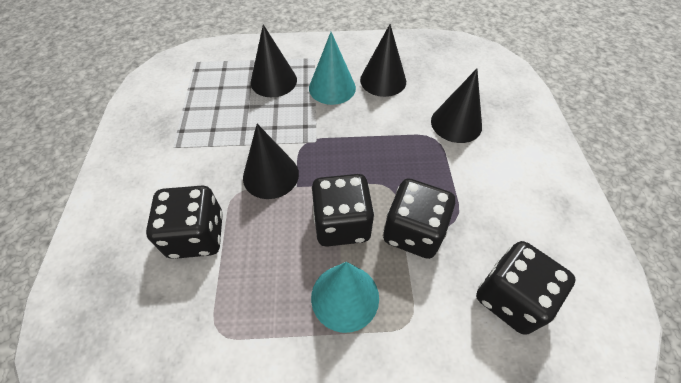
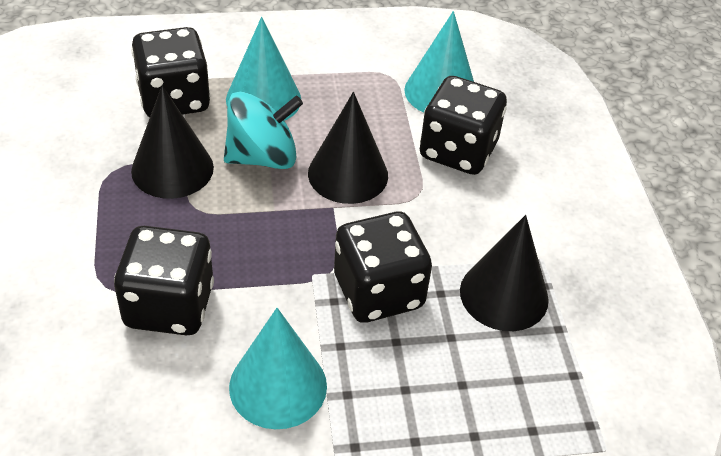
black cone: [243,124,299,199] [251,24,297,97] [360,24,406,97] [431,69,482,143] = 4 -> [131,85,214,199] [308,92,388,204] [460,215,549,331] = 3
turquoise cone: [309,32,356,105] [311,262,379,333] = 2 -> [226,17,301,121] [229,308,327,429] [404,11,474,113] = 3
turquoise spinning top: none = 0 -> [224,92,303,169] = 1

